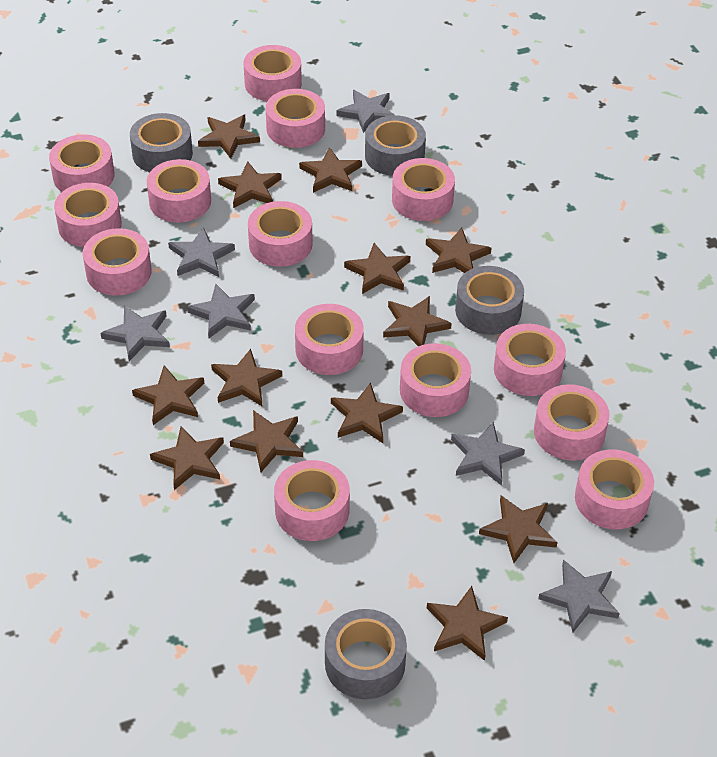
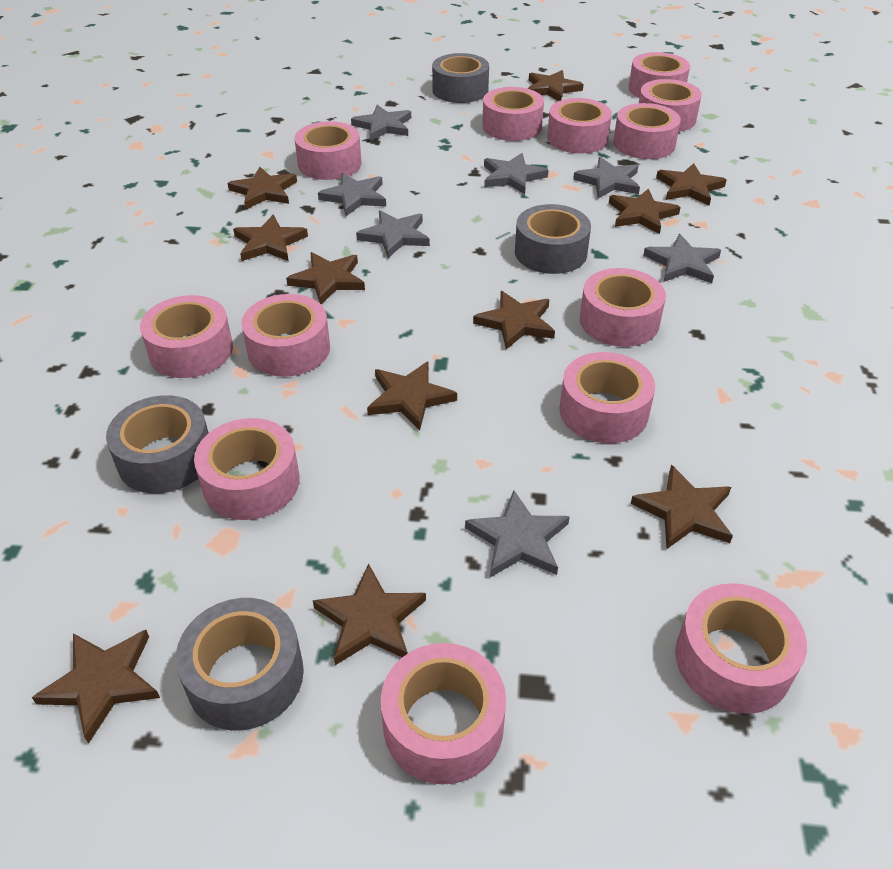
brown star: [132,365,204,425] [150,426,224,490] [198,115,260,159] [211,349,282,407] [218,162,282,208] [230,410,303,472] [299,147,362,193] [331,383,403,443] [344,243,410,294] [383,296,452,346] [426,228,492,273] [427,586,508,661] [479,496,558,563] = 13 -> [32,630,160,744] [228,167,297,209] [233,215,308,261] [286,252,365,304] [313,564,426,665] [367,361,457,430] [473,291,555,350] [528,70,584,101] [609,188,681,234] [631,465,733,549] [656,163,726,205] = 11
grey star: [101,306,170,361] [168,227,235,277] [187,284,255,338] [336,90,395,133] [451,422,525,486] [538,560,620,632] = 6 -> [318,173,386,216] [351,105,411,141] [356,211,430,258] [465,490,570,577] [484,153,549,194] [573,157,640,198] [643,234,721,283] = 7
pink tape: [49,135,114,191] [54,183,122,247] [83,228,152,296] [147,159,211,223] [244,45,302,101] [248,201,313,267] [266,89,325,148] [274,460,350,541] [295,304,364,375] [392,158,455,221] [400,343,471,417] [494,324,566,396] [534,384,610,460] [575,449,654,529] = 14 -> [140,295,233,378] [194,418,300,520] [241,294,330,377] [295,121,362,180] [381,643,506,785] [482,87,544,141] [547,98,612,153] [559,352,655,443] [580,268,666,347] [613,103,681,159] [629,52,690,98] [639,79,702,132] [675,583,807,714] = 13

